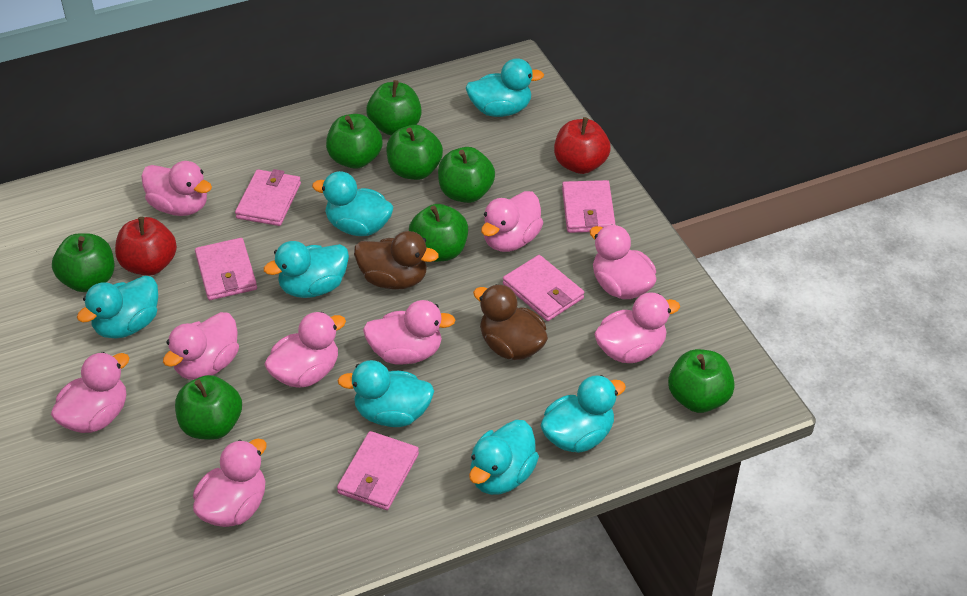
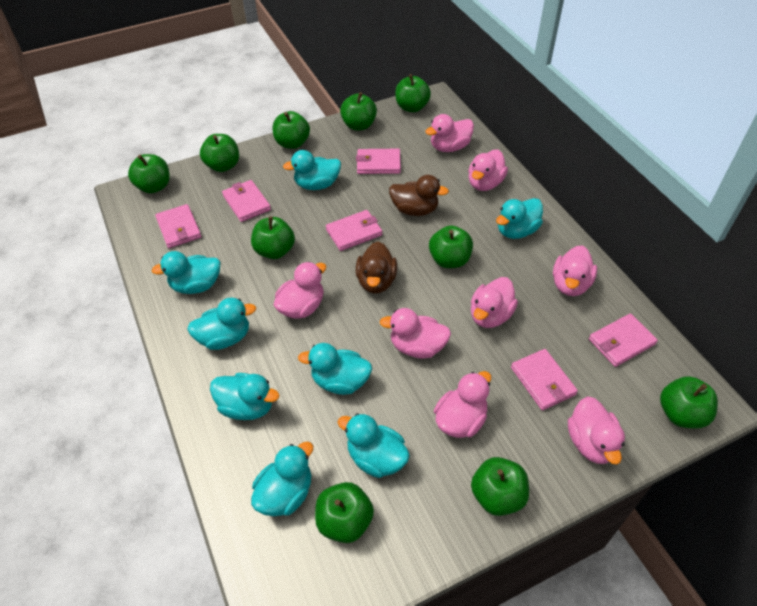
green apple: [52,233,114,292] [175,375,242,440] [326,114,382,169] [366,80,422,135] [386,125,443,180] [409,204,468,262] [438,147,495,203] [668,349,735,413] = 8 -> [128,154,170,193] [200,134,239,172] [251,217,295,259] [273,111,310,149] [315,482,374,543] [340,92,377,130] [395,74,431,112] [429,225,473,268] [471,457,529,516] [660,376,718,429] = 10
pink duck: [51,352,130,433] [141,161,212,216] [163,312,239,380] [193,439,267,527] [264,312,346,388] [363,300,456,365] [481,191,543,252] [590,225,657,299] [594,292,680,363] = 9 -> [274,262,326,319] [380,308,451,359] [425,114,474,152] [434,371,491,438] [468,149,508,191] [471,277,518,328] [553,245,597,296] [568,396,625,465] = 8
pink wallet: [195,238,257,300] [235,169,301,226] [337,431,419,510] [503,255,584,321] [562,180,616,233] = 5 -> [155,204,202,248] [222,180,271,222] [326,210,382,251] [356,149,401,174] [511,349,578,411] [589,314,658,367] = 6
red apple: [115,217,177,276] [554,117,611,174] = 2 -> none = 0
turquoise duck: [77,276,158,339] [264,241,349,298] [312,171,393,236] [337,360,434,427] [466,58,544,117] [469,420,539,495] [540,375,626,453] = 7 -> [152,251,221,294] [187,297,256,350] [210,373,279,420] [251,441,313,516] [283,150,341,190] [298,343,372,395] [337,413,410,478] [496,198,543,239] = 8

